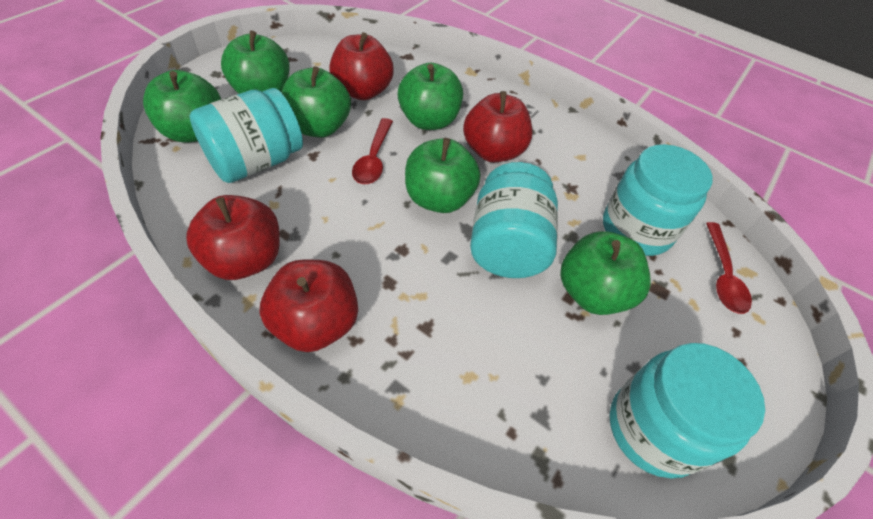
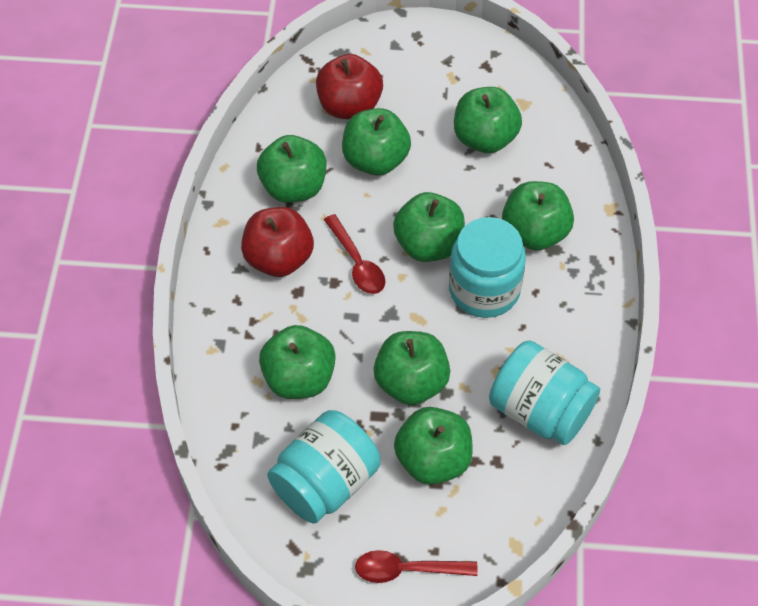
green apple: [143,70,221,143] [221,31,289,94] [282,66,351,137] [398,62,463,130] [405,138,480,213] [560,231,651,315] = 6 -> [257,135,326,203] [259,325,336,399] [342,108,411,176] [374,331,450,405] [393,192,465,262] [394,407,473,485] [454,87,522,153] [502,181,574,250] = 8
red apple: [186,195,280,280] [260,260,358,352] [329,32,394,100] [463,91,532,163] = 4 -> [241,207,314,277] [316,54,383,119] = 2
turquoise jar: [190,88,303,183] [470,162,558,278] [603,144,713,256] [609,343,765,478] = 4 -> [267,410,381,523] [449,217,526,318] [489,341,600,445] = 3

